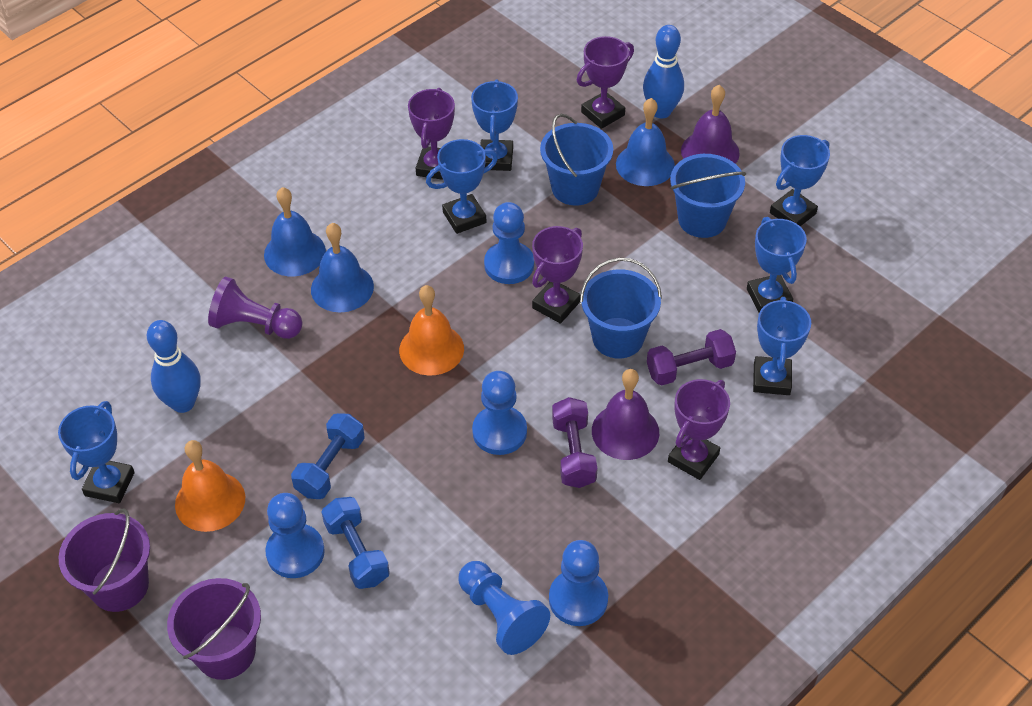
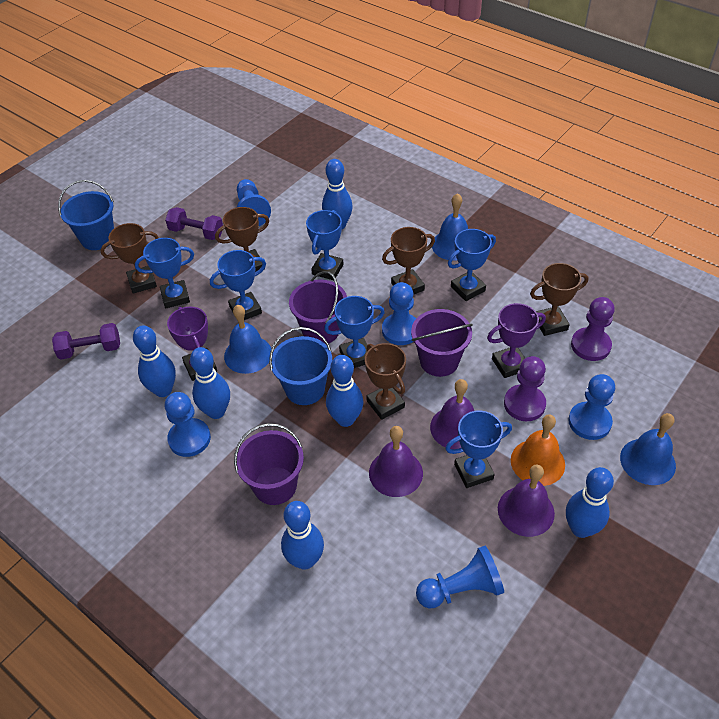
blue bowling pin: [147,320,201,413] [643,25,684,118] = 2 -> [133,326,176,397] [190,347,230,419] [281,501,324,570] [322,159,353,229] [326,355,363,427] [566,467,614,538] = 6
blue bucket: [540,114,613,206] [580,258,662,359] [670,154,746,238] = 3 -> [58,180,114,250] [269,327,332,405] = 2
blue dumbbell: [291,413,365,499] [321,497,390,589] = 2 -> none = 0
brown trophy: none = 0 -> [100,223,159,294] [215,207,269,272] [365,343,406,420] [382,227,435,295] [530,263,588,336] = 5
orange bell: [175,440,245,532] [399,285,464,376] = 2 -> [511,414,565,486] = 1
purple bell: [592,369,659,460] [681,85,740,164] = 2 -> [369,426,423,497] [430,379,474,449] [498,465,555,537] = 3
purple bucket: [59,508,150,612] [167,578,261,680] = 2 -> [234,423,304,505] [289,271,347,344] [411,309,473,377] = 3
purple pawn: [208,277,303,339] = 1 -> [504,356,546,421] [571,297,615,361] = 2
purple trophy: [408,88,455,180] [532,226,583,324] [577,36,634,129] [668,379,730,480] = 4 -> [167,307,217,381] [487,303,546,378] = 2

